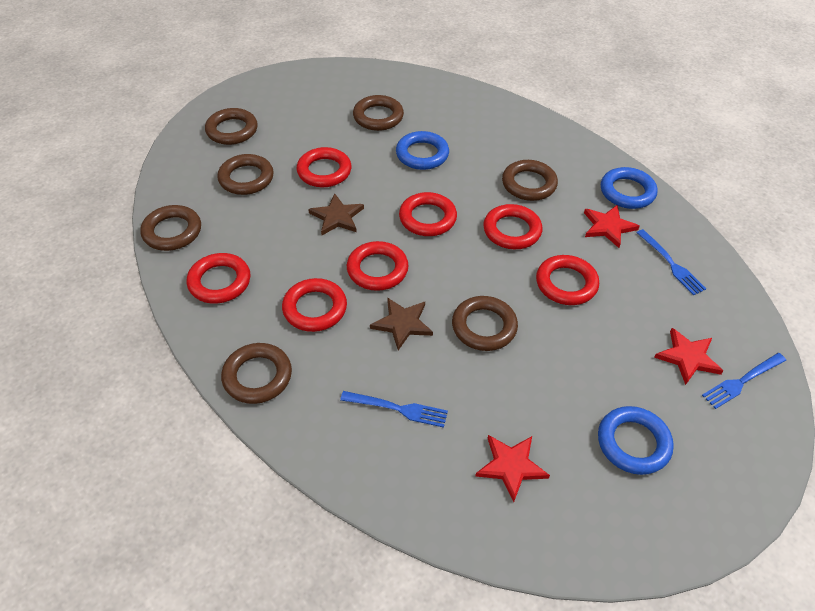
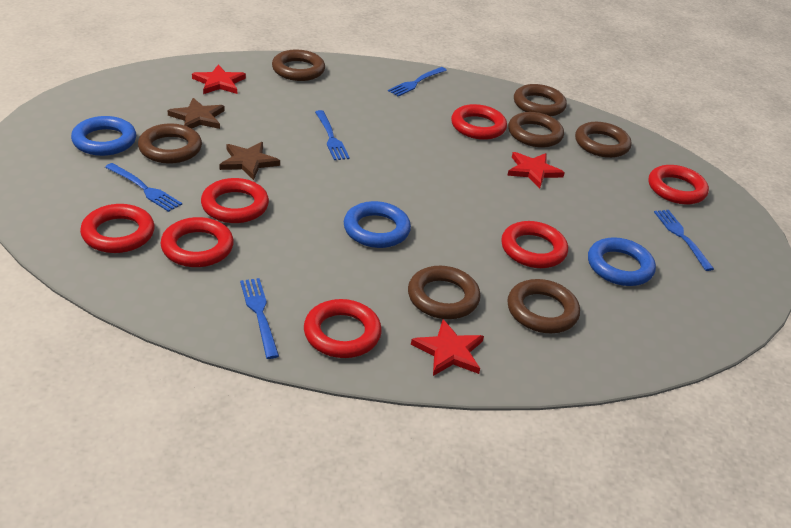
blue fork: [340,391,448,428] [637,229,706,295] [702,353,786,409] = 3 -> [105,163,182,212] [240,278,279,359] [315,110,350,160] [388,67,447,97] [654,210,714,271] = 5

